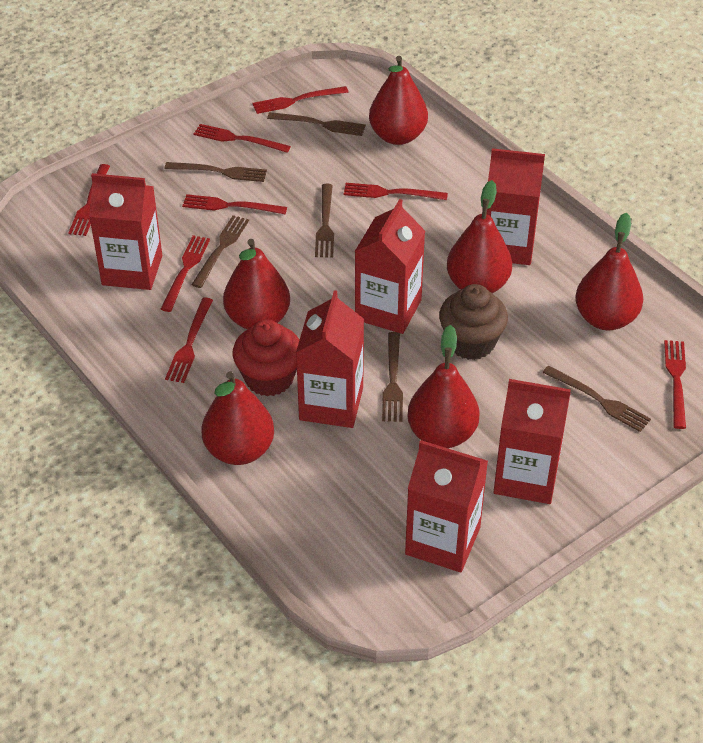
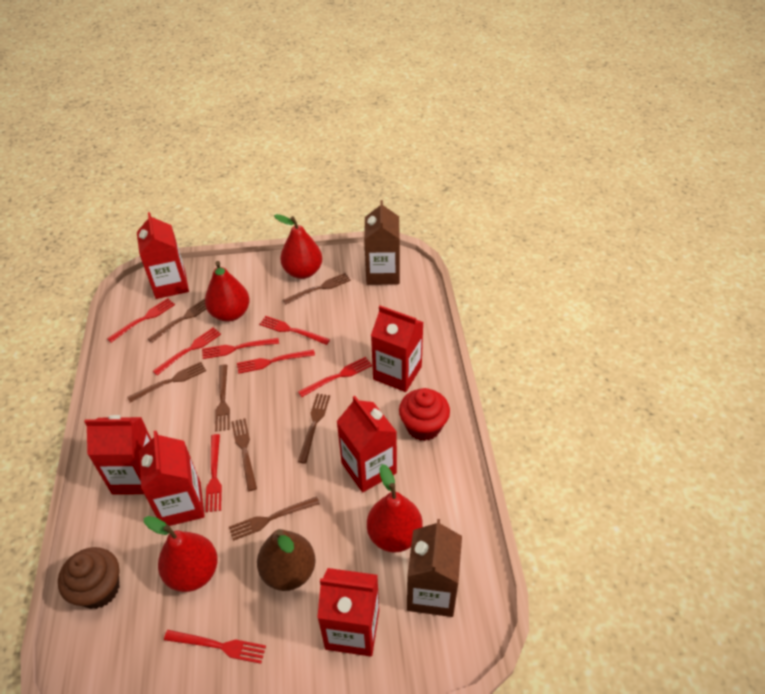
brown carton: none = 0 -> [364,200,400,285] [407,519,462,617] = 2
brown fork: [164,162,267,182] [191,215,249,288] [267,112,366,136] [315,184,334,257] [382,332,403,422] [542,365,651,432] = 6 -> [127,362,206,403] [148,298,206,343] [215,364,230,432] [229,496,320,541] [232,418,257,491] [283,273,351,304] [298,393,330,464] = 7
brown pear: none = 0 -> [257,529,316,591] = 1
red pear: [201,371,274,465] [223,239,290,329] [369,56,428,145] [407,325,480,448] [447,180,512,293] [575,213,643,330] = 6 -> [144,516,218,592] [205,261,250,322] [274,214,322,279] [367,464,423,553] = 4

